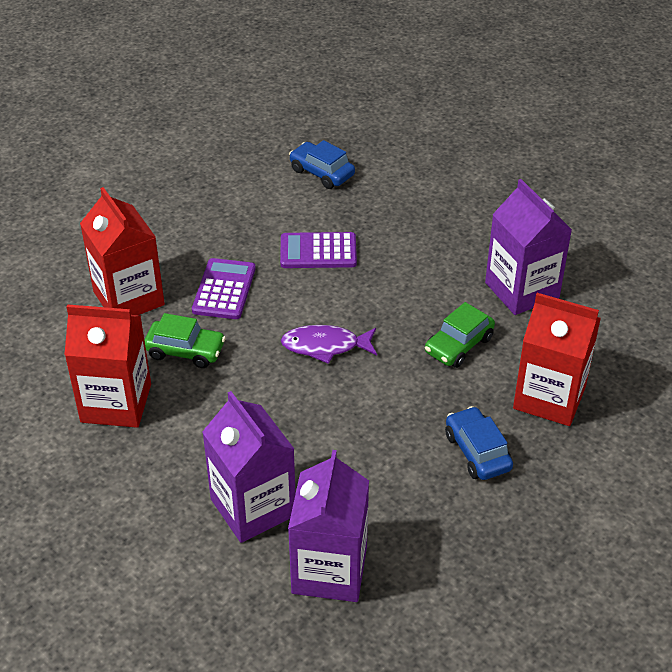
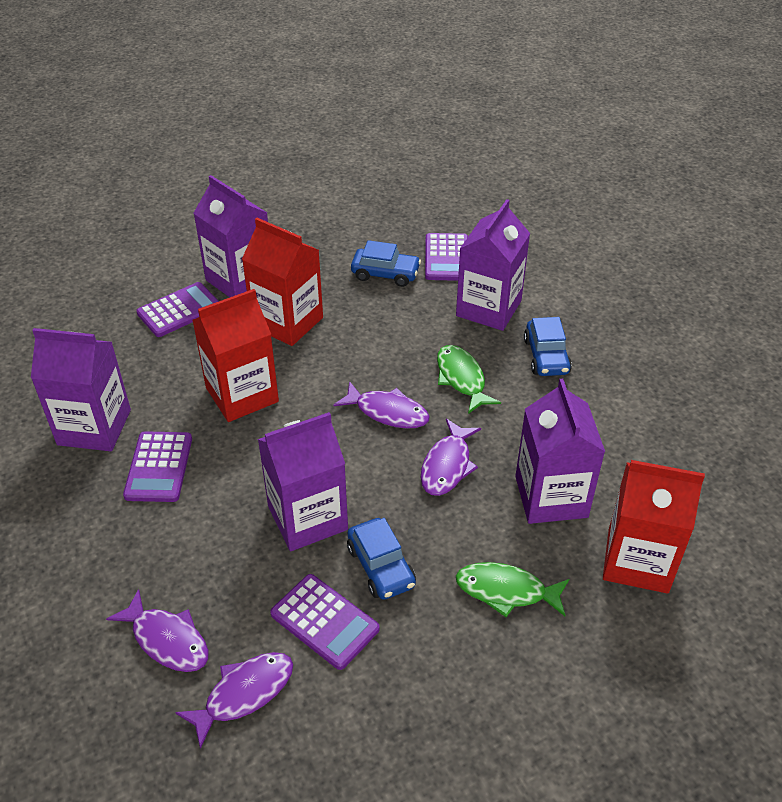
blue car: [289,140,355,189] [445,406,513,480] = 2 -> [347,518,416,600] [351,240,421,287] [524,317,572,376] = 3
green car: [144,313,226,368] [425,302,495,368] = 2 -> none = 0
green fish: none = 0 -> [437,345,501,414] [456,562,569,617] = 2
purple calculator: [192,258,256,319] [280,232,357,268] = 2 -> [123,431,192,502] [136,282,219,337] [270,574,380,670] [425,233,468,281] = 4
purple carton: [202,391,296,543] [288,450,369,602] [485,179,572,315] = 3 -> [31,328,131,451] [194,175,268,297] [258,412,348,551] [456,199,530,331] [515,379,605,524] = 5
purple fish: [281,325,377,364] = 1 -> [106,589,208,672] [175,652,293,749] [334,381,430,429] [421,419,481,496] = 4

